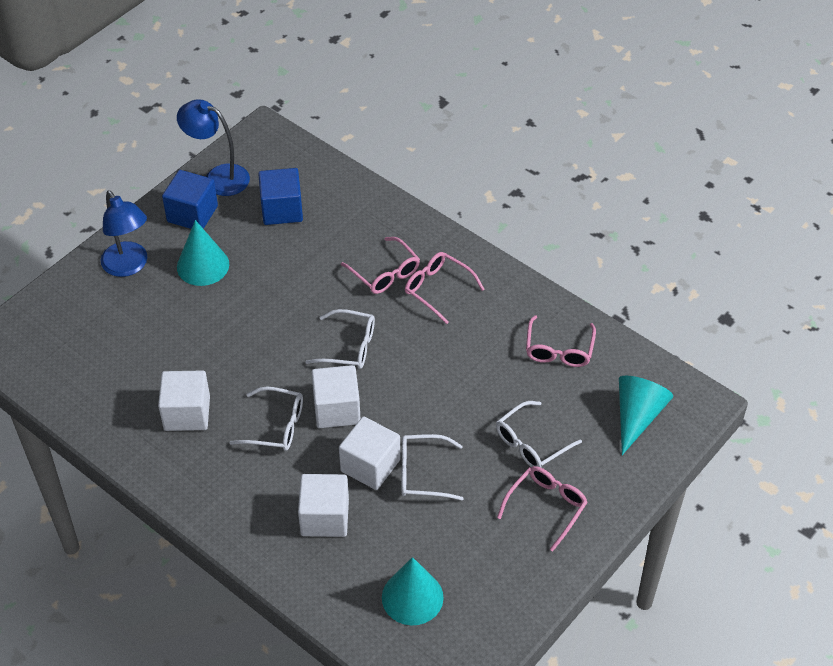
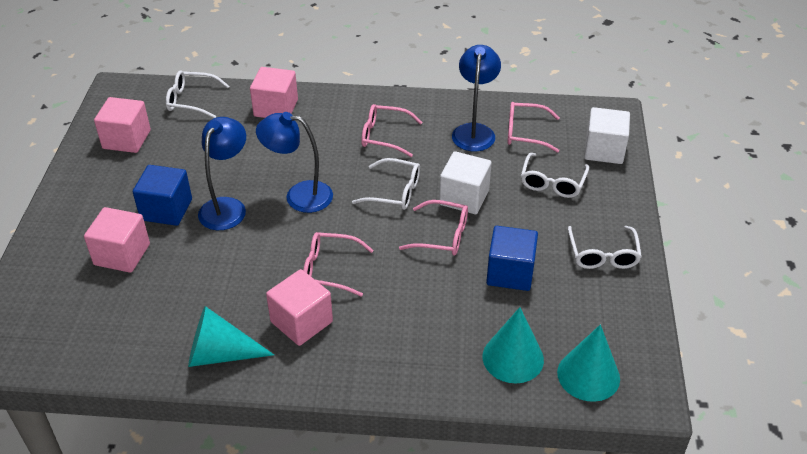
blue lamp: [101,190,147,277] [177,99,250,196] = 2 -> [198,117,246,230] [256,112,333,213] [452,45,501,151] = 3
pink cube: none = 0 -> [84,207,150,273] [94,97,151,153] [250,67,298,118] [266,269,333,346] = 4
white cube: [158,370,210,431] [298,474,349,537] [311,365,360,428] [339,416,400,490] = 4 -> [439,151,492,214] [584,107,630,164] = 2

